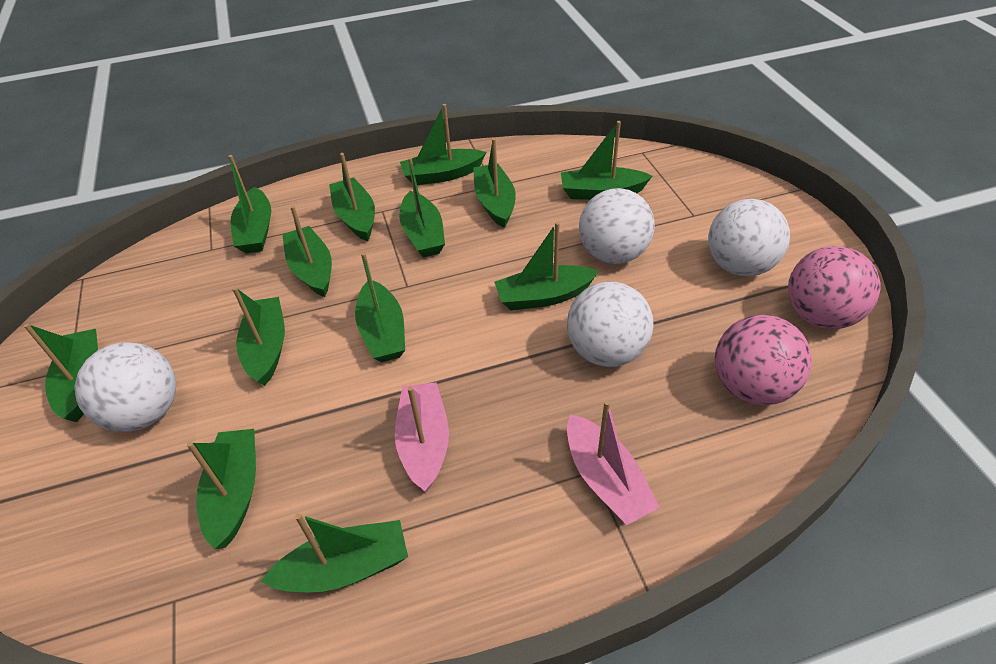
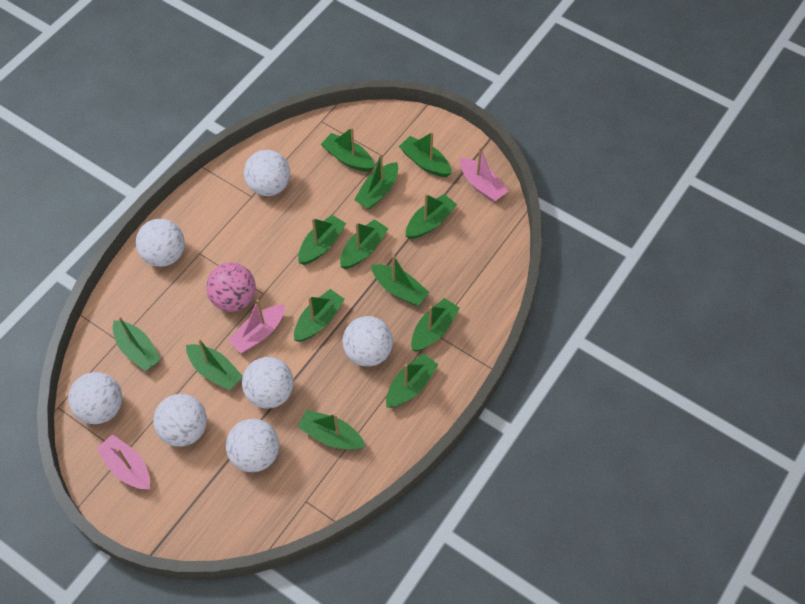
pink ball: [715,315,812,405] [788,246,880,329] = 2 -> [206,263,256,312] = 1
pink boat: [395,382,449,492] [567,400,660,525] = 2 -> [97,434,150,489] [228,299,285,353] [460,147,508,202] = 3
white ball: [75,342,176,432] [567,282,654,367] [579,188,654,264] [708,199,790,276] = 4 -> [68,372,122,424] [136,219,185,267] [154,394,207,447] [226,419,279,472] [242,357,294,408] [244,150,290,196] [342,316,393,367] = 7

